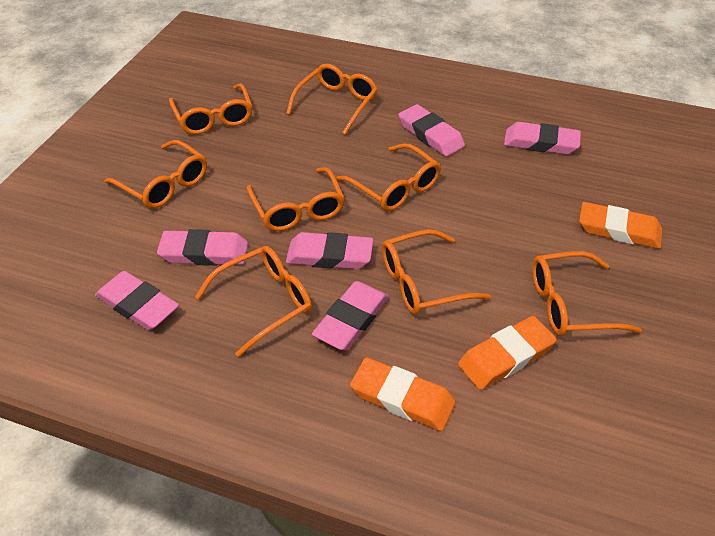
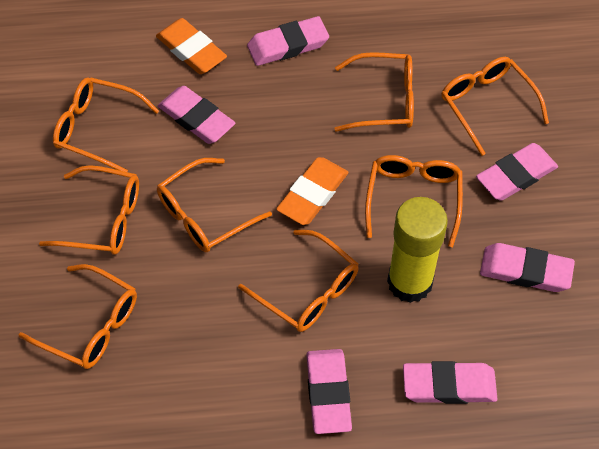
orange eraser: [350,357,456,431] [458,316,557,390] [579,202,662,249] = 3 -> [156,18,227,74] [276,157,349,225] = 2
yellow glue stick: none = 0 -> [387,197,448,303] = 1

